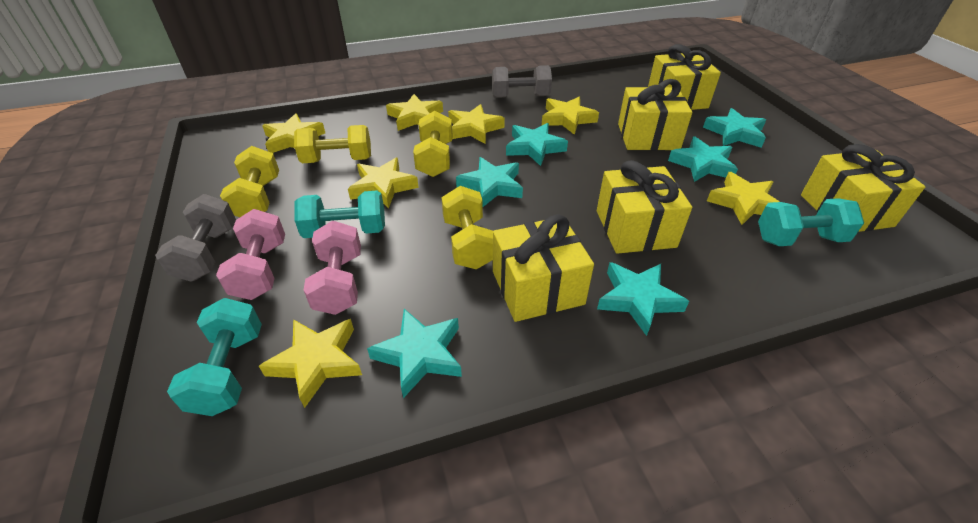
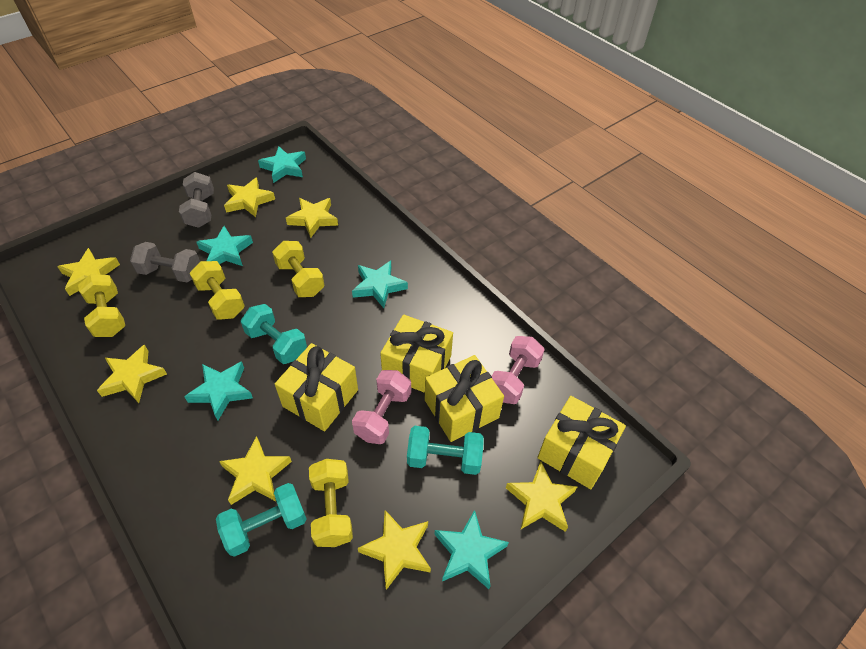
turquoise star: [367,309,462,398] [456,157,523,207] [506,123,568,166] [597,262,689,336] [668,136,738,182] [703,108,766,148] = 6 -> [184,361,253,420] [196,226,253,266] [258,146,306,183] [352,261,408,308] [434,510,509,589] = 5
yellow gift: [493,215,594,322] [597,160,692,254] [618,79,692,150] [648,44,721,110] [801,144,925,232] = 5 -> [275,343,358,431] [380,315,453,393] [425,355,504,442] [537,396,626,489] = 4

